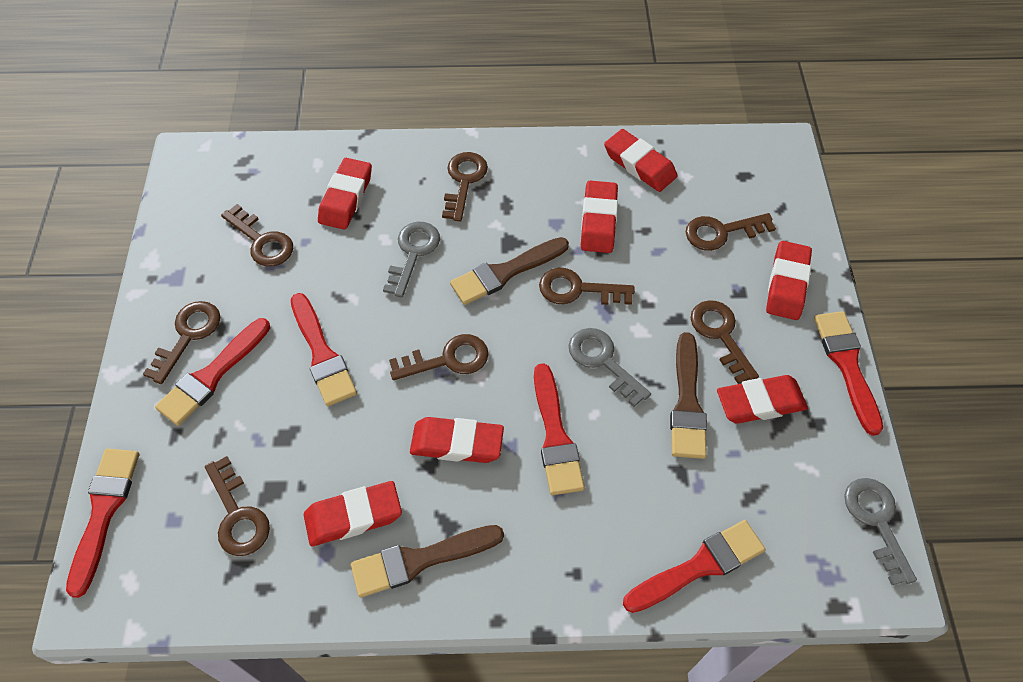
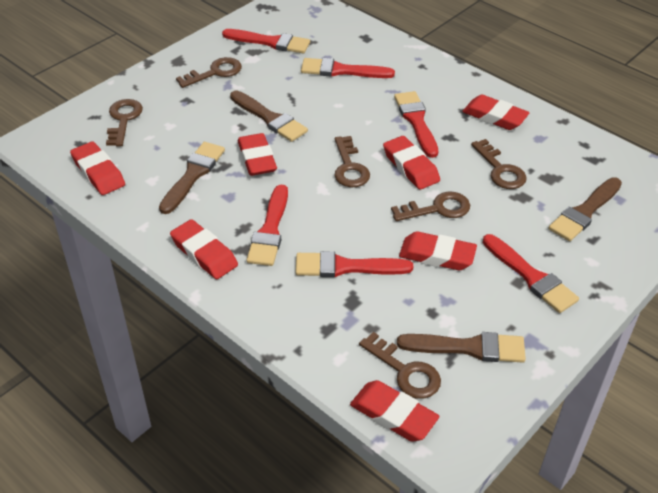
brown brush: [351,525,504,597] [450,237,569,305] [670,332,707,459] = 3 -> [159,142,225,214] [230,91,308,142] [397,332,526,363] [549,177,622,241] = 4
brown key: [143,301,220,384] [205,456,270,556] [221,204,293,267] [389,334,489,380] [442,152,488,221] [539,268,635,305] [686,213,776,251] [691,300,759,384] = 8 -> [106,99,143,146] [176,57,242,88] [334,136,370,187] [359,332,441,399] [391,192,470,221] [471,139,526,189] = 6
grey key: [383,222,440,298] [569,328,651,407] [844,478,917,585] = 3 -> none = 0

